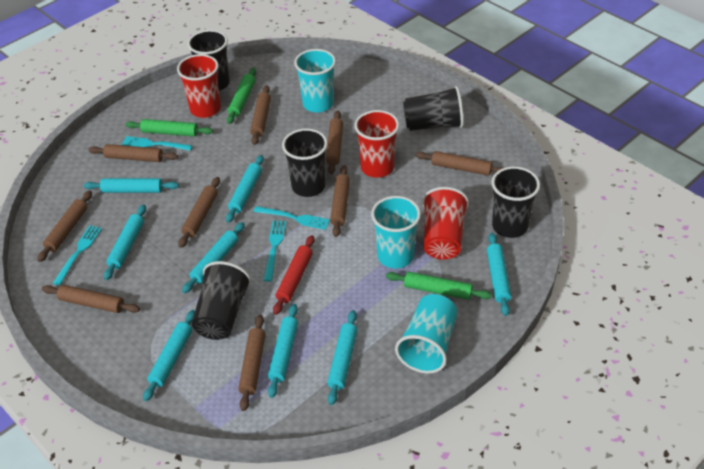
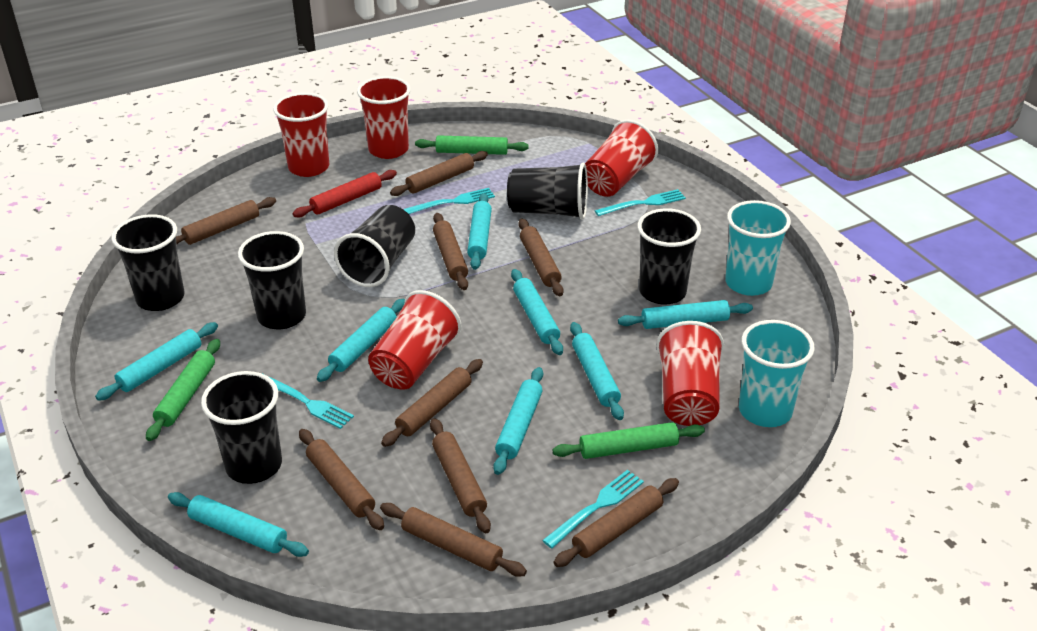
black cup: [187,30,230,91] [192,261,251,340] [282,128,328,197] [403,86,464,131] [491,166,540,238] = 5 -> [111,214,184,311] [201,371,282,484] [238,231,306,329] [334,205,415,287] [507,163,588,220] [637,208,701,305] = 6
red cup: [177,54,221,118] [354,110,399,178] [423,187,469,260] = 3 -> [273,93,329,177] [357,76,411,159] [368,290,462,389] [585,120,658,197] [656,321,724,426] = 5
turquoise cup: [294,49,336,113] [371,196,421,268] [395,294,458,374] = 3 -> [725,200,791,296] [739,320,815,427] = 2

